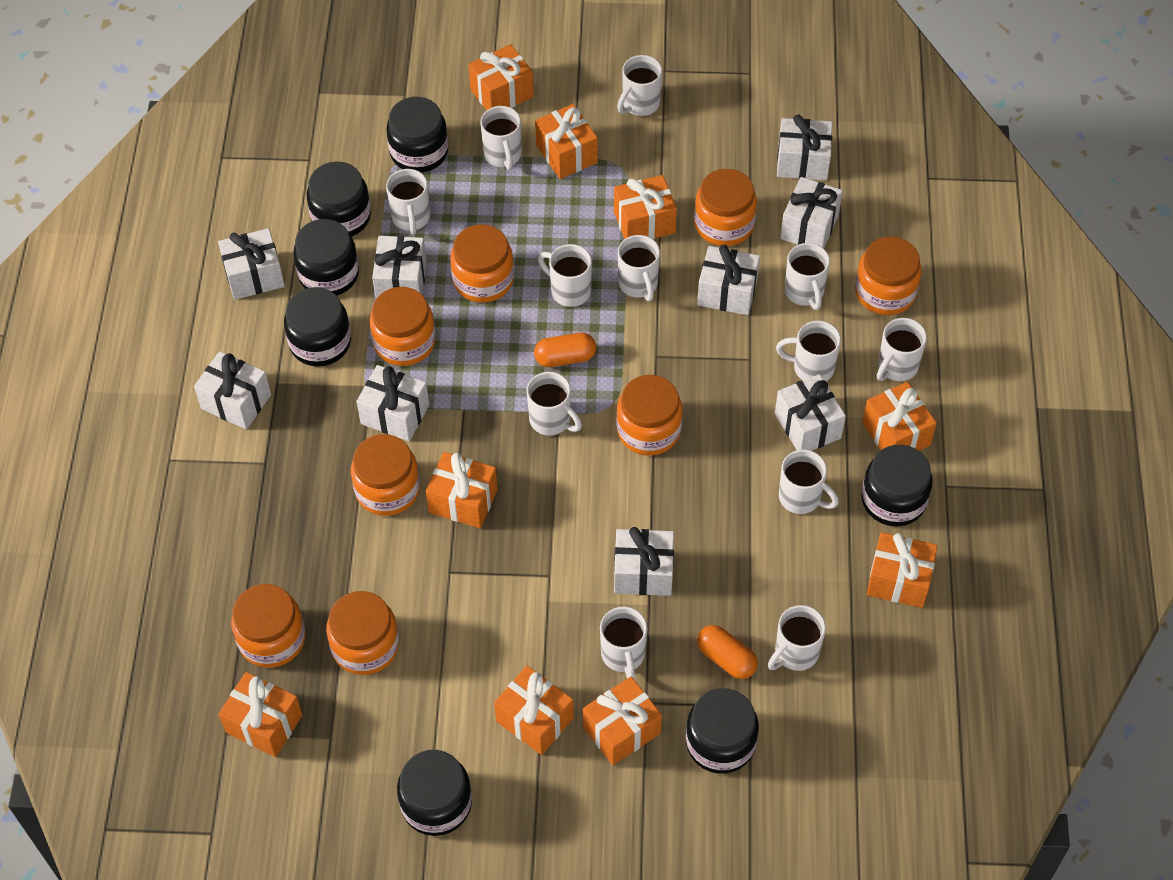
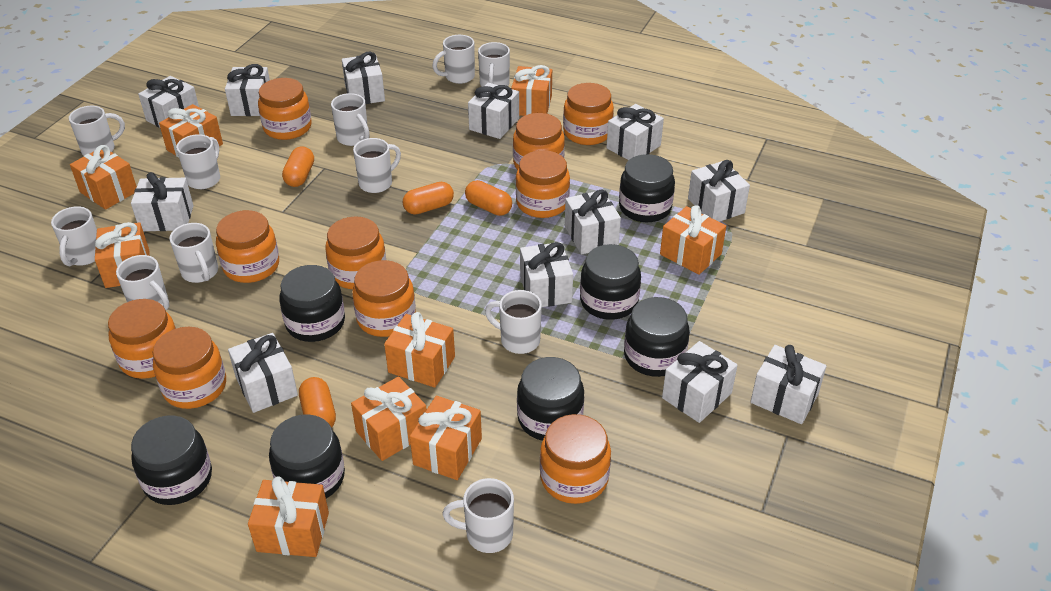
orange capsule: [534,333,596,367] [697,625,758,679] = 2 -> [282,146,314,187] [299,377,336,427] [403,182,454,215] [465,180,512,216] = 4
orange jar: [231,584,306,668] [326,591,399,675] [351,434,420,516] [370,287,436,366] [450,224,514,303] [617,375,682,455] [694,169,757,246] [855,237,922,315] = 8 -> [108,299,176,379] [153,327,226,409] [216,210,279,283] [258,78,311,140] [325,216,386,289] [352,260,416,337] [513,113,565,170] [516,150,570,218] [540,414,611,504] [563,83,614,145] = 10
white gift: [194,351,271,429] [218,228,285,300] [356,365,429,441] [372,236,427,298] [614,527,674,596] [697,245,760,315] [775,374,846,451] [777,115,832,180] [780,177,843,248] = 9 -> [131,172,194,231] [138,76,199,128] [225,64,270,116] [228,333,298,413] [342,52,385,104] [468,82,519,139] [520,242,573,307] [565,190,621,254] [607,104,664,160] [662,341,738,423] [688,160,750,222] [751,345,827,424] = 12
white mug: [386,169,430,235] [480,106,522,170] [527,372,582,436] [538,244,592,307] [600,607,647,680] [617,55,662,116] [618,235,660,301] [768,605,826,671] [776,321,841,381] [779,450,839,514] [785,243,830,310] [877,318,927,381] = 12 -> [51,206,97,266] [69,106,125,156] [116,255,169,310] [170,223,218,283] [176,134,220,189] [331,93,370,146] [353,138,401,193] [432,35,475,84] [442,478,514,553] [478,42,510,87] [485,290,542,354] = 11

